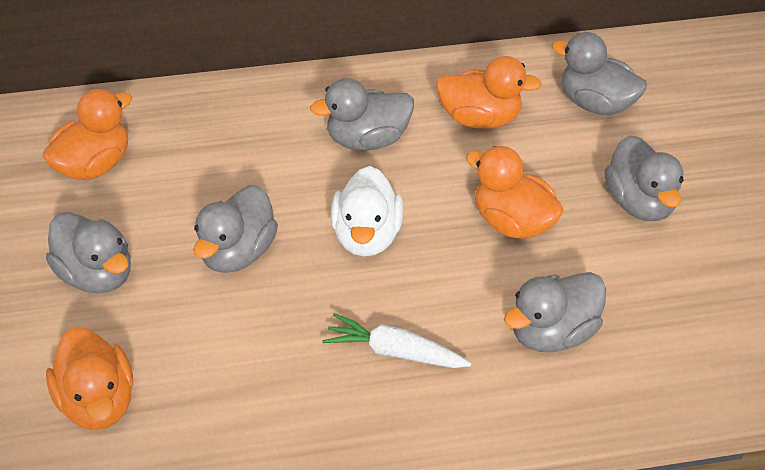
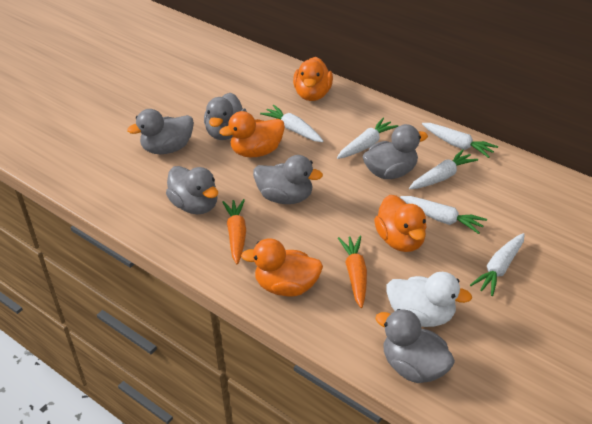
orange carrot: none = 0 -> [222,199,246,264] [338,236,367,308] = 2
white carrot: [322,313,471,368] = 1 -> [260,105,323,142] [337,118,398,159] [400,196,487,234] [409,149,478,189] [422,123,498,158] [470,233,525,296] = 6

